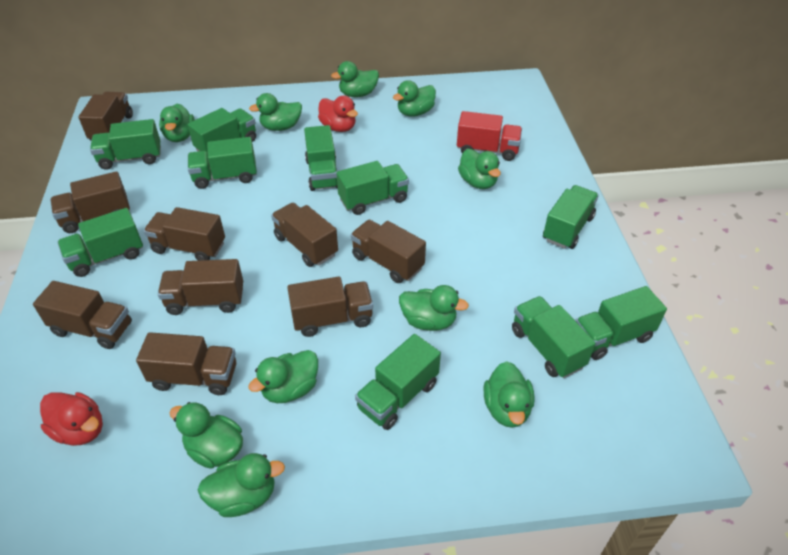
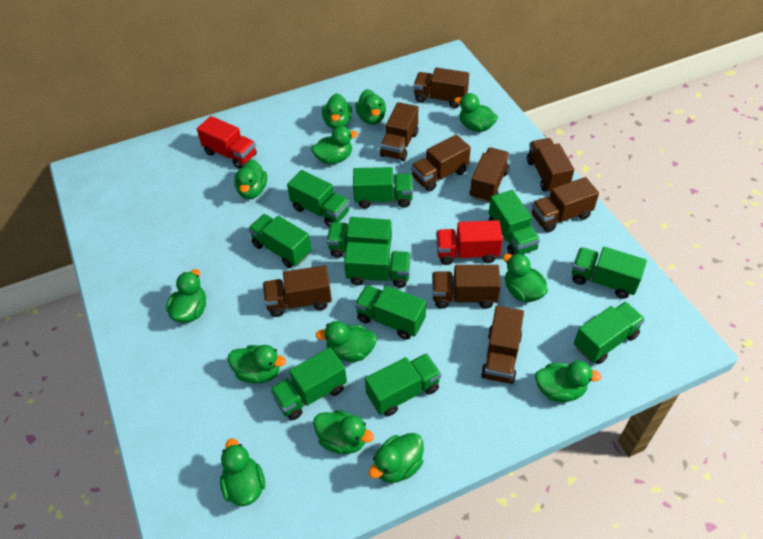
green duck: [159,104,195,142] [169,402,243,469] [198,453,285,517] [248,350,318,403] [249,93,302,131] [331,61,379,97] [393,80,436,116] [399,285,469,331] [458,149,501,189] [483,361,534,428] = 10 -> [166,269,206,323] [220,439,265,506] [228,345,286,383] [234,159,267,199] [311,126,358,164] [313,410,374,454] [315,321,377,362] [322,93,352,129] [355,89,386,125] [369,433,424,483] [454,93,498,132] [503,253,548,302] [535,361,602,402] = 13
green truck: [57,208,143,277] [90,119,161,170] [188,108,256,153] [188,137,257,189] [304,125,338,191] [336,161,409,215] [355,334,441,430] [512,296,596,378] [543,185,599,249] [575,286,667,360] = 10 -> [248,214,311,268] [270,347,347,420] [287,170,350,227] [327,217,392,258] [344,242,411,288] [353,167,413,208] [355,285,426,340] [365,353,441,416] [489,190,540,255] [572,247,647,299] [574,302,645,364] = 11
red duck: [40,392,103,446] [318,96,358,132] = 2 -> none = 0
red truck: [457,111,522,161] = 1 -> [197,116,257,169] [436,220,503,265] = 2

